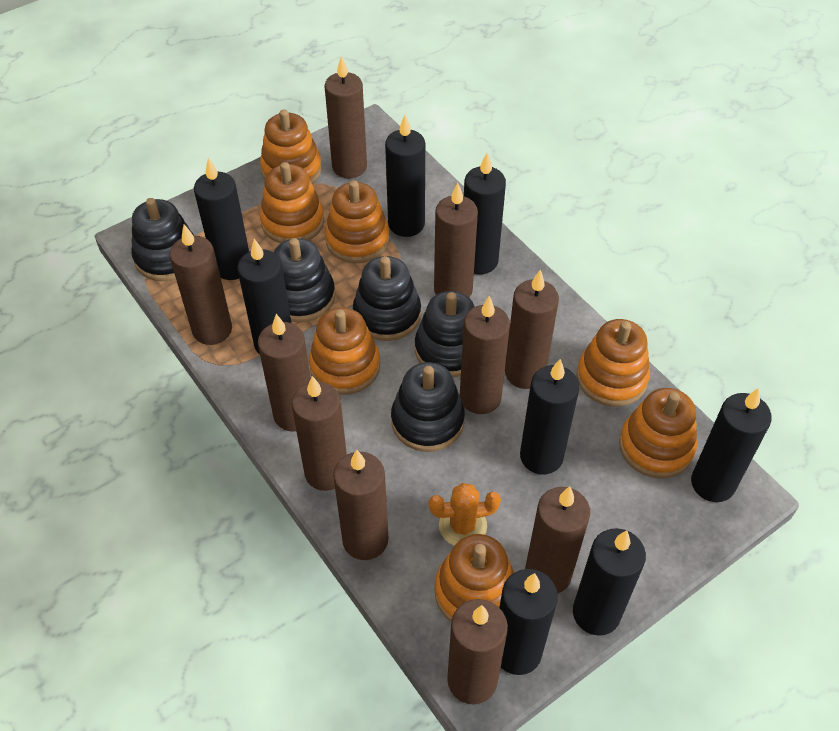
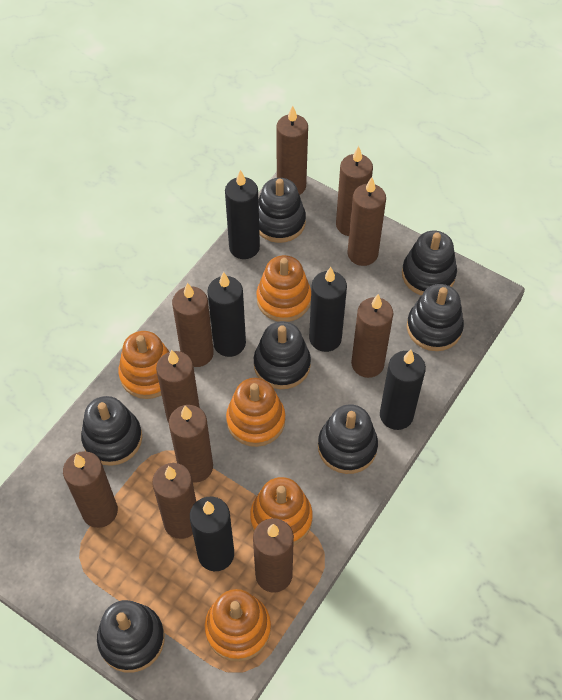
black candle: [194,158,249,280] [237,239,291,354] [385,115,425,237] [464,153,506,274] [499,569,558,675] [520,359,580,475] [573,528,646,636] [691,388,772,502] = 8 -> [190,497,234,571] [207,272,246,357] [225,170,260,259] [309,267,347,352] [380,350,426,430] = 5
black stacking toy: [131,198,194,281] [274,238,335,322] [353,256,421,341] [391,362,465,452] [415,291,475,377] = 5 -> [81,396,142,466] [97,600,165,673] [254,321,311,389] [258,178,306,243] [318,404,378,474] [402,231,457,295] [407,284,464,351] = 7
orange cactus: [429,483,501,546] = 1 -> none = 0
orange stacking toy: [260,109,322,183] [260,162,324,243] [309,308,380,395] [325,180,390,263] [435,534,514,622] [576,319,650,407] [619,388,697,479] = 7 -> [118,331,169,399] [205,589,271,662] [226,378,285,447] [250,477,313,546] [257,255,311,322] = 5

